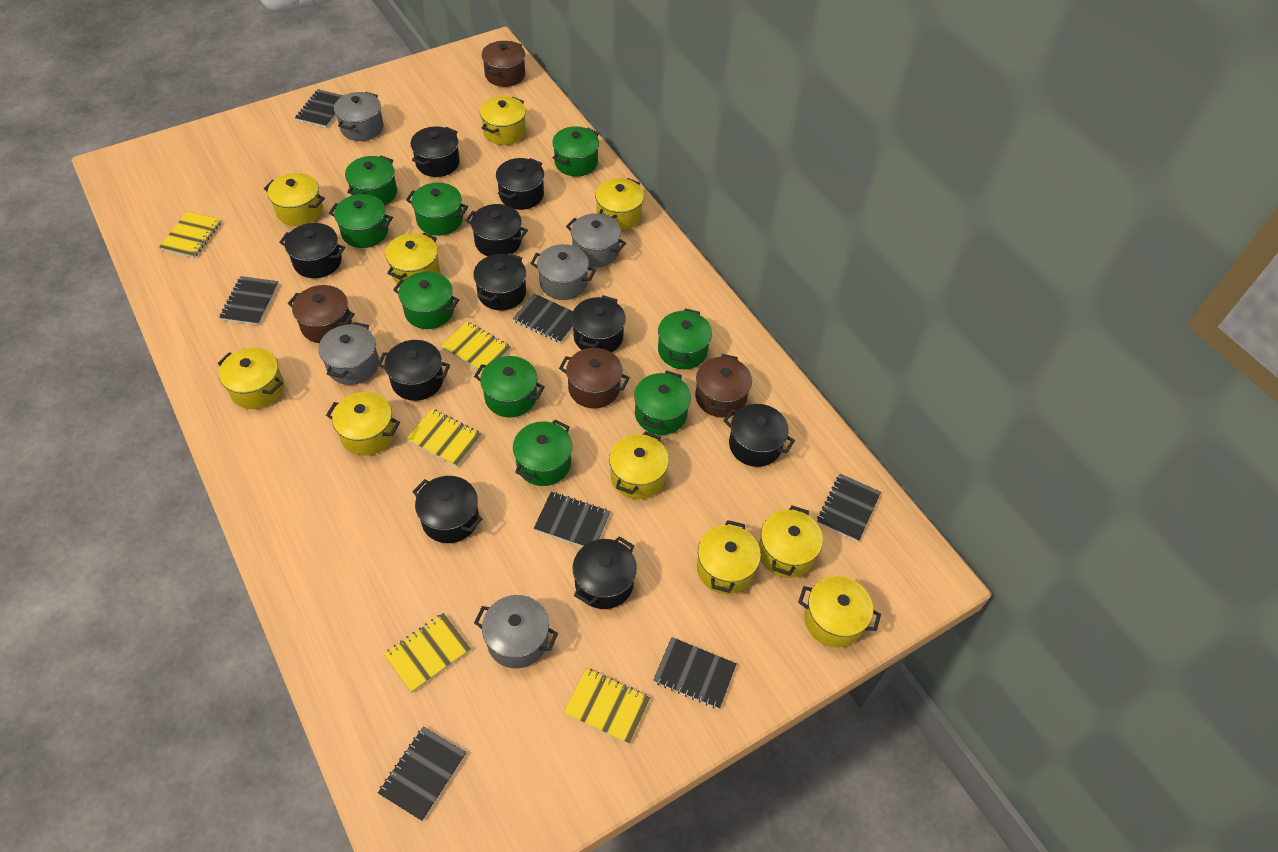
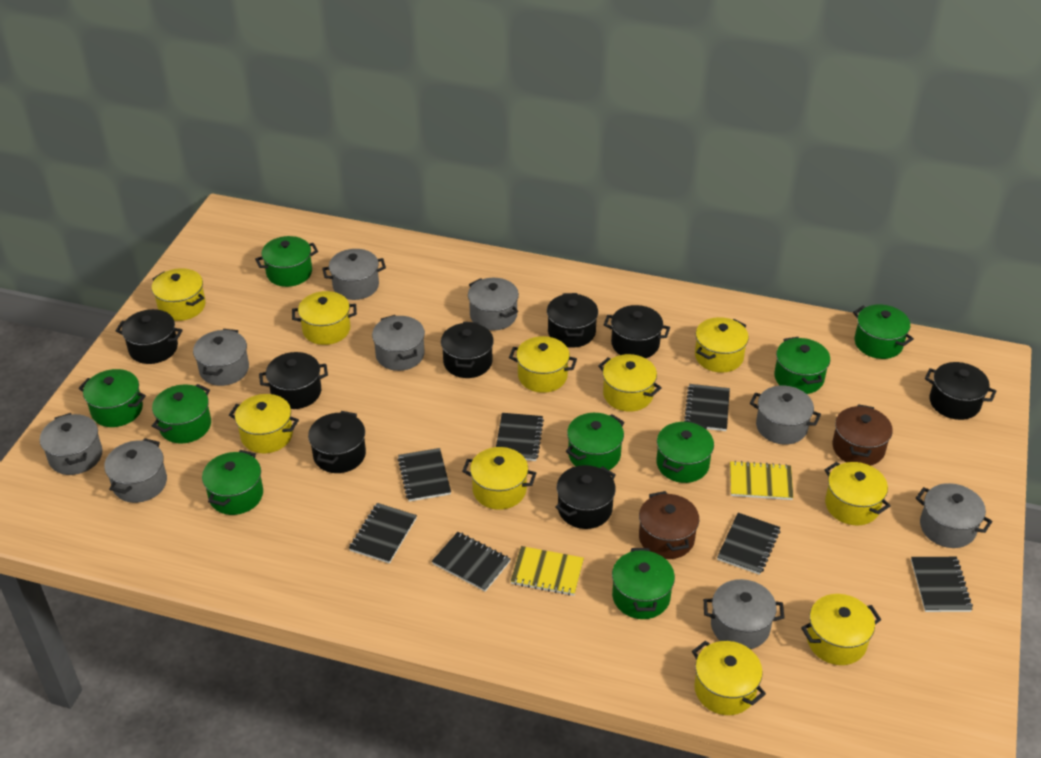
black pot: [279,223,345,278] [378,340,450,401] [411,126,460,177] [412,476,482,543] [465,204,528,256] [473,253,526,310] [496,158,544,210] [572,295,626,353] [572,536,637,609] [723,404,795,467] = 10 -> [116,309,183,364] [259,352,328,409] [308,411,366,473] [441,322,494,378] [547,293,598,348] [555,465,616,529] [604,305,670,358] [925,362,996,420] = 8
brown pot: [288,285,355,343] [482,41,525,87] [559,348,630,409] [695,354,752,417] = 4 -> [639,491,699,559] [832,404,893,466] = 2
grey pot: [319,322,379,385] [334,92,383,141] [474,595,558,668] [530,244,596,300] [566,213,626,268] = 5 -> [40,413,102,475] [104,438,167,503] [193,329,249,386] [322,249,386,300] [372,315,425,371] [468,278,519,331] [703,579,785,649] [750,385,821,445] [916,483,993,548] = 9
yellow notebook: [159,211,221,258] [384,613,471,693] [406,409,482,467] [440,321,511,372] [563,668,650,744] = 5 -> [510,546,584,596] [730,461,793,500] = 2

